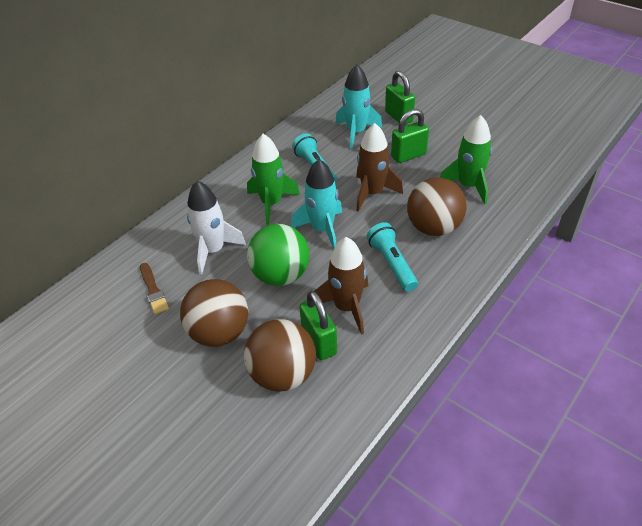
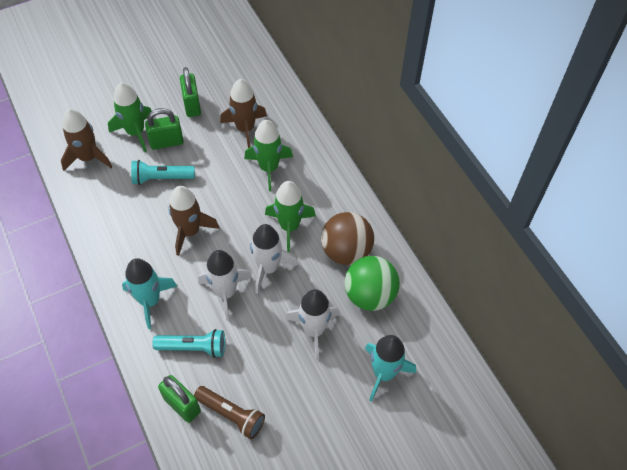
brown ball: [180,279,248,347] [244,319,316,392] [407,177,467,236] = 3 -> [321,212,374,265] = 1
brown brush: [140,263,169,314] = 1 -> none = 0
brown flashlight: none = 0 -> [194,386,265,439] = 1
brown rocket: [314,237,368,335] [356,123,403,212] = 2 -> [61,109,112,171] [168,186,219,256] [220,79,267,148] = 3
green rocket: [247,134,300,225] [440,115,492,205] = 2 -> [108,82,152,152] [244,120,293,191] [265,181,316,252] = 3
white rocket: [187,180,246,275] = 1 -> [198,250,252,321] [249,224,298,294] [286,289,340,360] = 3

